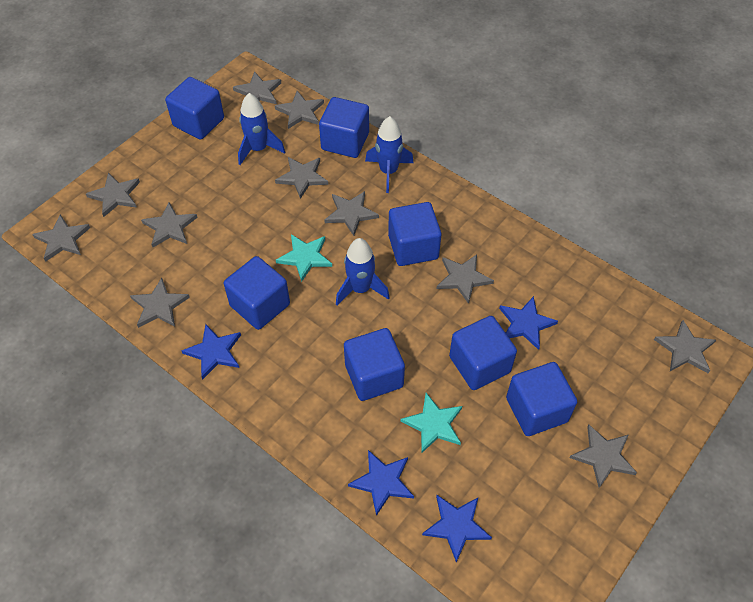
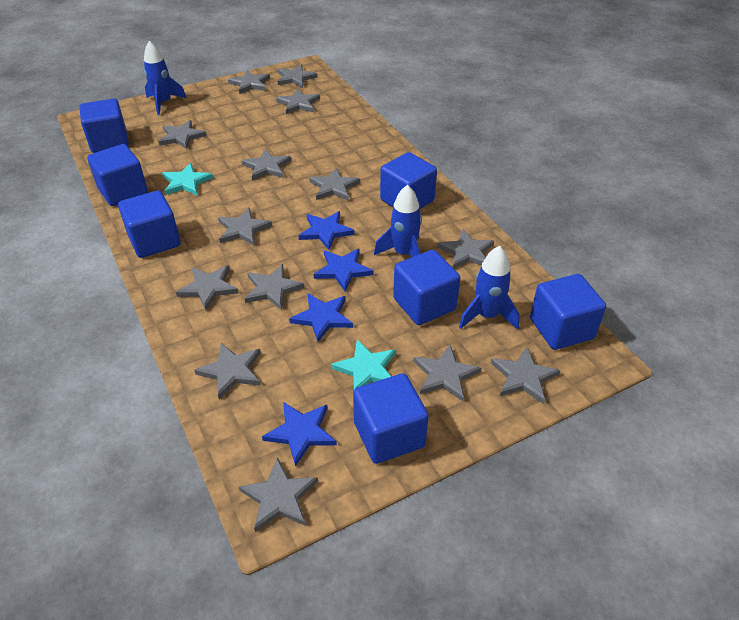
grey star: [32,214,90,262] [86,173,140,217] [130,278,190,328] [141,202,198,247] [233,71,281,104] [275,91,324,129] [275,157,328,199] [324,191,379,236] [437,254,494,304] [570,425,637,488] [654,320,716,373] = 11 -> [159,120,207,149] [176,265,239,310] [194,343,261,399] [218,207,272,246] [228,70,270,94] [238,457,318,532] [241,149,291,181] [245,264,305,310] [276,89,320,114] [278,64,318,88] [309,168,360,201] [413,345,481,401] [437,229,494,269] [491,347,560,404] = 14

